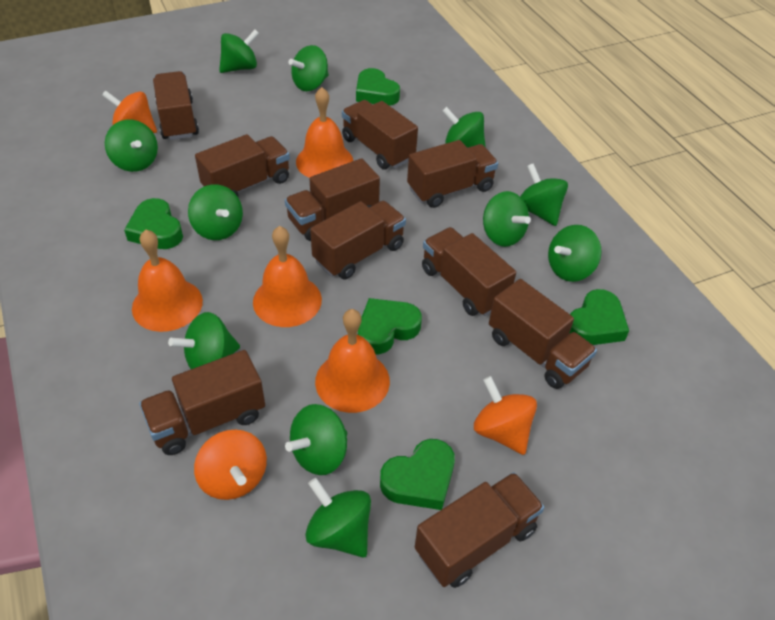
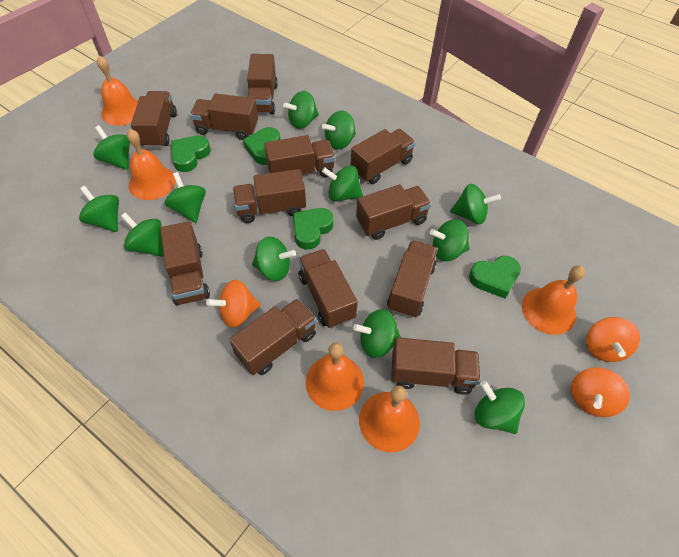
brown truck: [139,350,265,455] [153,71,199,140] [195,134,290,196] [285,158,380,241] [310,201,406,279] [342,100,418,169] [407,140,498,208] [415,472,544,588] [422,227,516,316] [489,279,597,389] = 10 -> [131,91,177,148] [160,221,210,305] [190,93,258,140] [229,299,317,375] [233,169,306,223] [247,54,278,114] [264,135,335,177] [299,249,358,328] [351,129,416,184] [356,184,431,240] [387,240,438,318] [391,337,481,395] = 12
green heart: [124,198,183,249] [356,68,400,106] [358,298,422,354] [380,439,455,510] [569,289,629,345] = 5 -> [171,136,211,172] [243,127,280,165] [293,208,333,250] [469,256,521,299] = 4
green spinning top: [105,119,158,172] [168,312,240,369] [188,184,243,240] [219,30,259,73] [285,404,347,475] [288,45,329,91] [305,478,371,558] [442,107,486,148] [483,191,531,247] [520,163,568,226] [548,225,602,282] = 11 -> [79,186,119,232] [93,125,130,170] [121,213,164,257] [165,172,206,223] [252,236,296,281] [283,91,319,129] [322,111,356,149] [322,165,363,202] [353,309,401,358] [430,219,470,261] [450,184,501,224] [475,381,525,434] = 12
orange bell: [132,229,203,332] [253,226,322,327] [296,87,354,178] [315,309,390,413] = 4 -> [97,55,138,126] [127,129,176,200] [306,343,364,411] [359,385,420,452] [522,265,585,335] = 5

